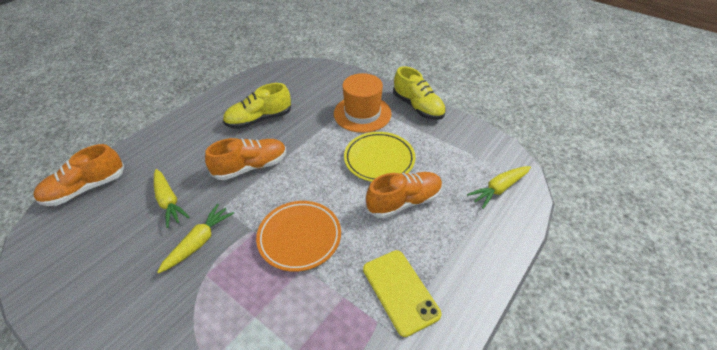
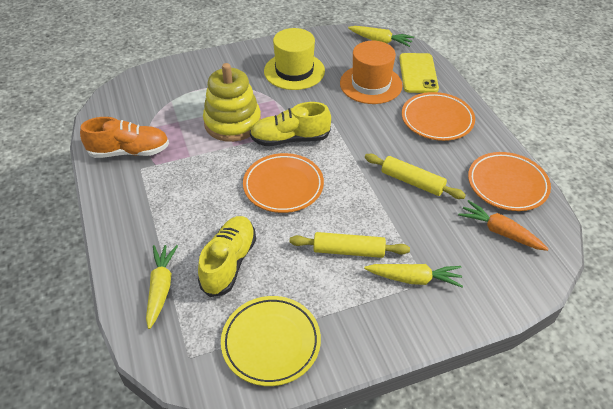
orange carrot: none = 0 -> [458,200,548,251] = 1
orange plate: [256,201,341,272] = 1 -> [243,153,324,213] [402,92,475,141] [468,152,551,211] = 3
orange shoe: [33,144,124,206] [205,138,287,180] [366,172,443,219] = 3 -> [80,117,169,158] = 1
yellow hat: none = 0 -> [264,28,325,90] = 1
yellow rolling pin: none = 0 -> [290,232,410,258] [365,154,466,199] = 2
yellow stacking toy: none = 0 -> [203,63,261,142] = 1

